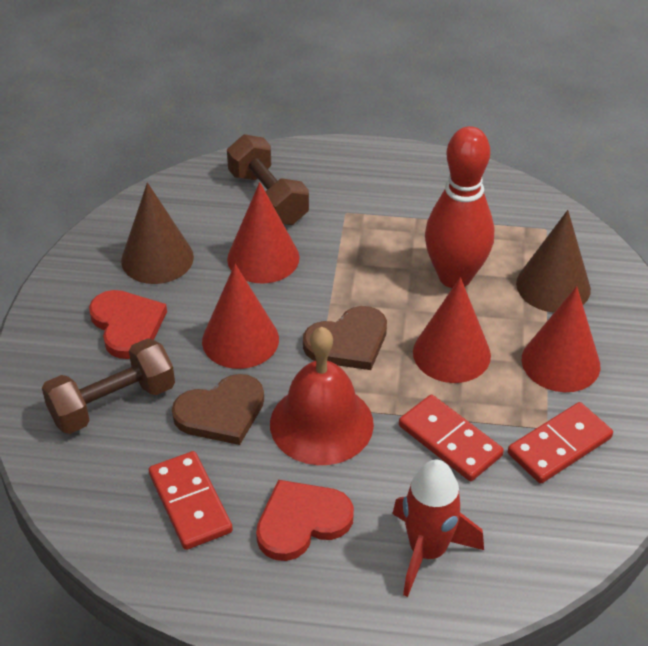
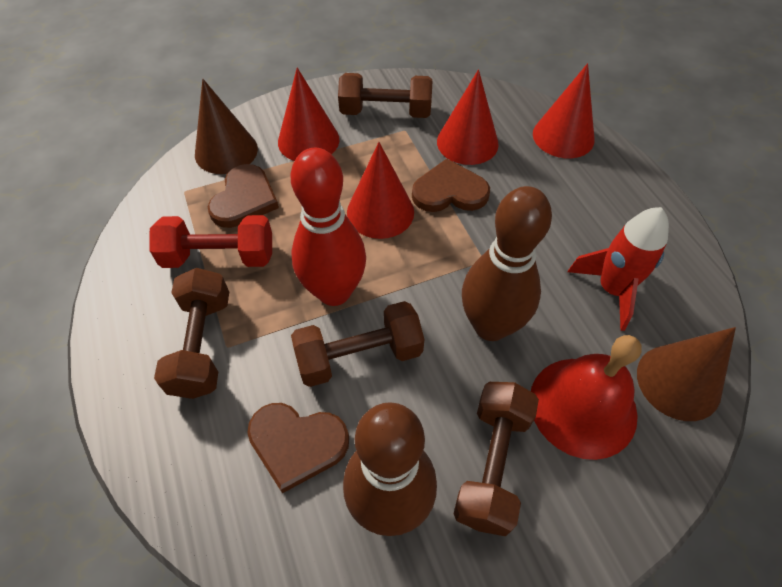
brown bowling pin: none = 0 -> [343,402,437,536] [462,186,552,341] = 2
brown dumbbell: [42,338,175,434] [227,134,309,225] = 2 -> [154,268,229,399] [291,301,425,387] [338,73,432,118] [454,382,539,536] = 4
brown heart: [172,374,264,445] [303,306,387,370] = 2 -> [208,164,279,228] [247,403,349,493] [412,159,490,212] = 3
red domino: [149,451,233,550] [399,395,504,481] [508,402,613,484] = 3 -> none = 0
red dumbbell: none = 0 -> [150,215,272,268] = 1
red heart: [89,290,167,359] [256,480,354,561] = 2 -> none = 0

